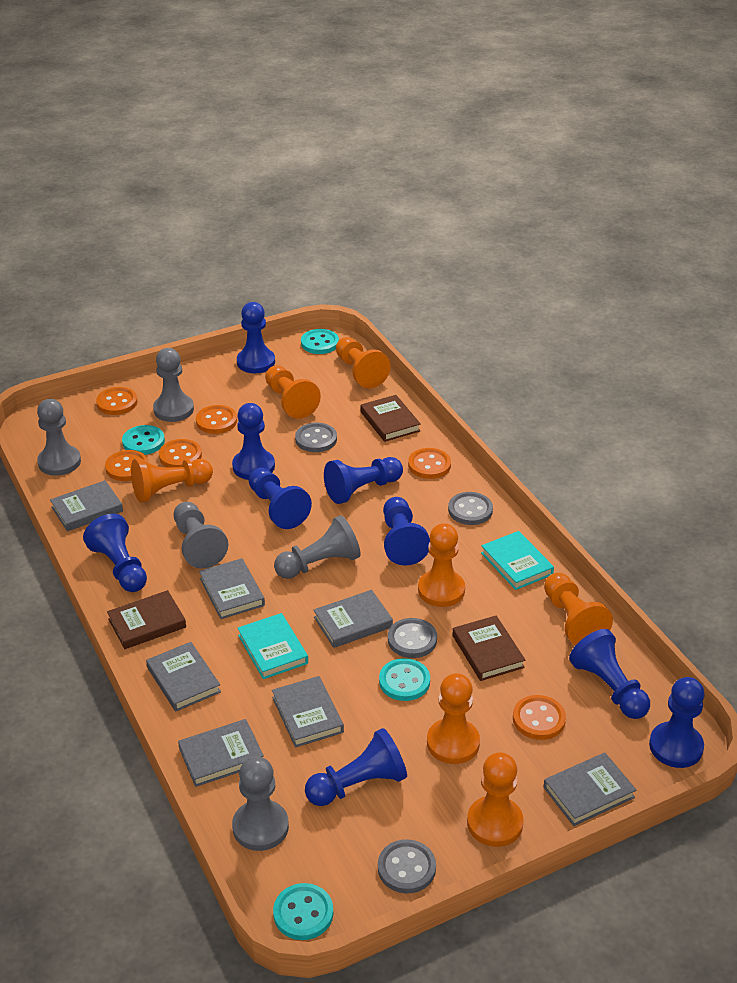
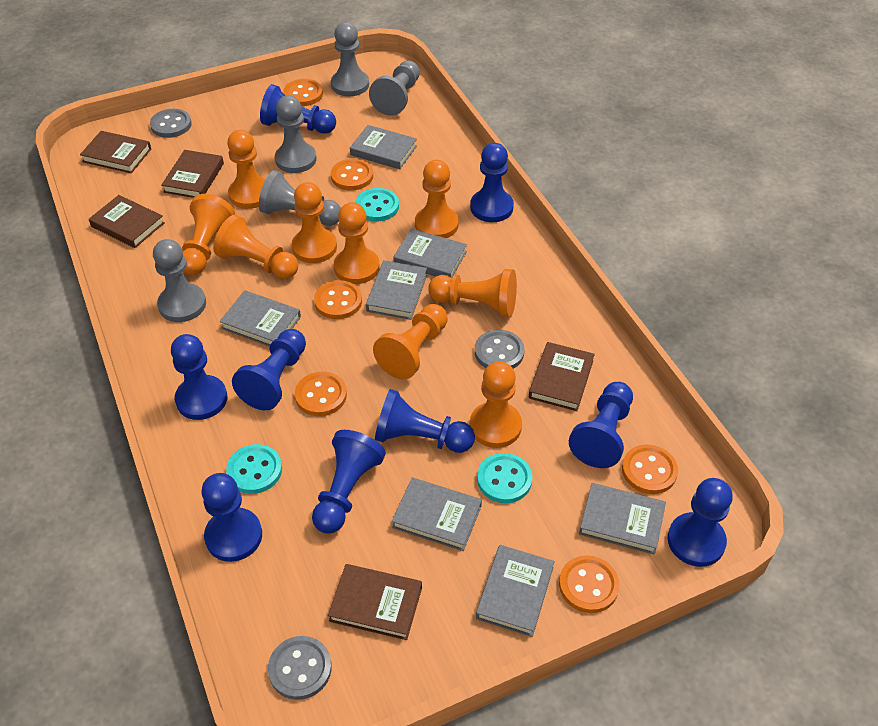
brown book: [107,590,186,649] [361,395,421,442] [453,616,525,681] = 3 -> [80,131,151,173] [89,195,165,248] [161,150,224,198] [328,564,422,640] [529,342,595,411] = 5
grey button: [295,423,337,452] [378,839,436,893] [388,618,437,658] [448,492,493,525] = 4 -> [150,109,192,138] [268,636,332,700] [475,330,524,369] = 3
orange pawn: [131,458,213,503] [265,365,321,419] [336,337,391,388] [418,523,465,607] [427,673,480,764] [467,752,524,847] [544,573,613,646] = 7 -> [182,194,235,275] [213,214,298,279] [227,130,266,209] [292,182,337,263] [334,202,380,284] [373,304,448,380] [415,160,459,238] [428,269,517,317] [470,361,522,448] = 9
turquoise book: [237,613,308,679] [481,531,554,590] = 2 -> none = 0
turquoise button: [122,425,165,455] [273,883,333,940] [301,329,339,354] [379,658,430,701] = 4 -> [226,444,282,494] [355,188,399,221] [477,453,532,503] = 3

